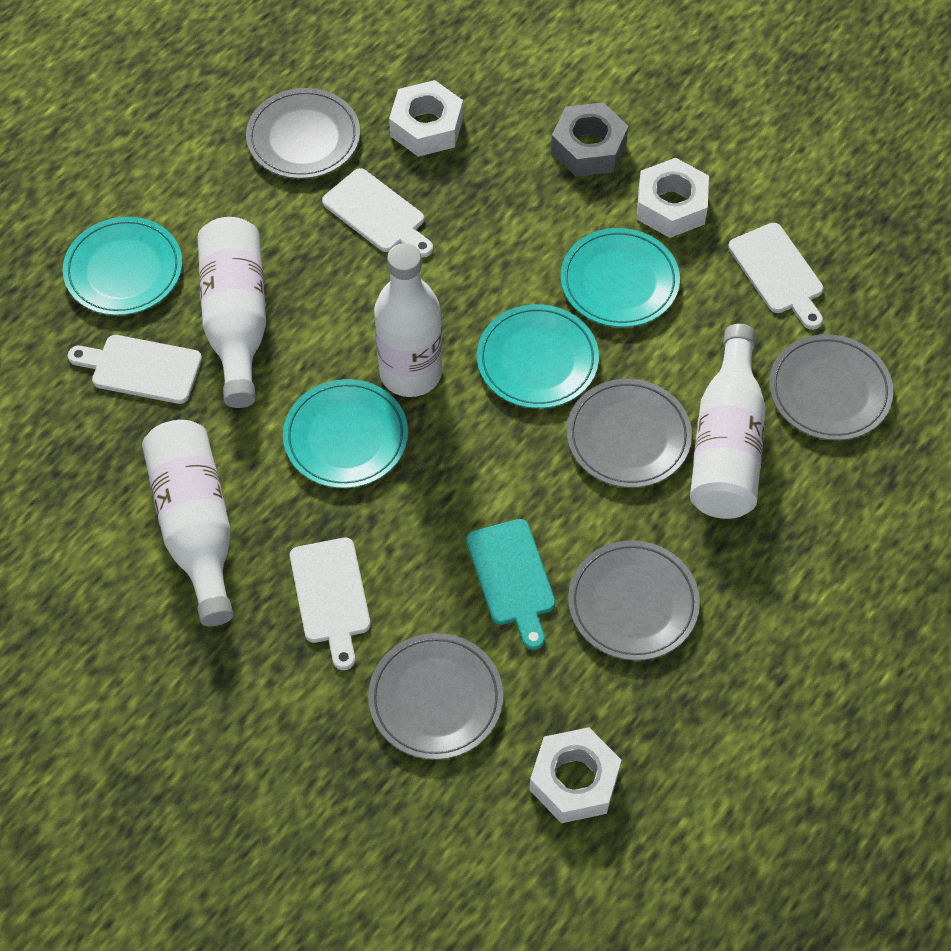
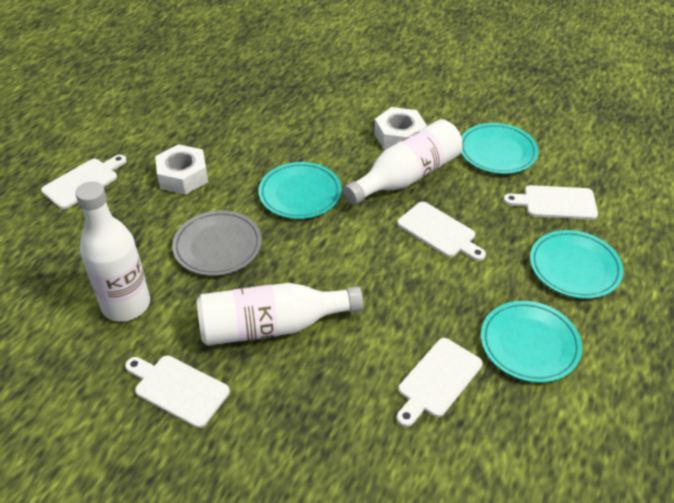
grey nut: [551,102,629,177] = 1 -> none = 0
grey plate: [246,88,360,179] [368,633,503,760] [567,379,692,488] [568,540,700,661] [769,334,893,441] = 5 -> [172,210,262,276] = 1
turquoise cutting board: [466,519,556,650] = 1 -> none = 0
white bottle: [142,420,234,626] [197,217,266,408] [374,243,442,397] [690,324,766,519] = 4 -> [75,181,150,322] [197,283,363,346] [343,119,462,205] = 3
white cutting board: [68,335,202,404] [290,538,371,670] [322,168,433,258] [728,223,824,330] = 4 -> [41,155,127,209] [125,356,230,428] [397,202,486,261] [397,338,483,427] [503,185,598,220] = 5
white nut: [389,80,463,157] [529,727,621,823] [637,158,709,238] = 3 -> [155,144,208,195] [374,107,427,150] = 2

